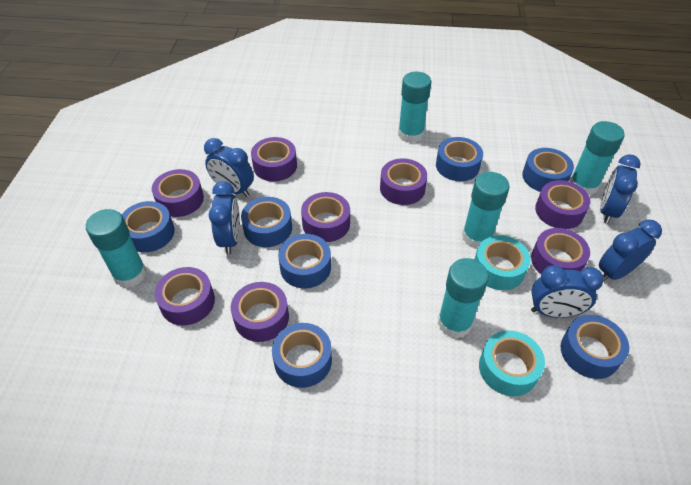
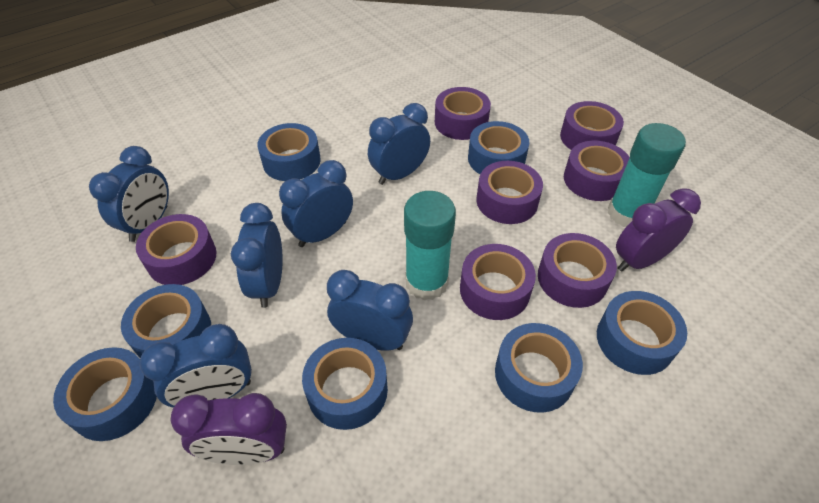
blue clock: [204,138,254,197] [209,181,240,254] [531,265,604,318] [599,219,662,282] [600,154,641,224] = 5 -> [89,146,169,242] [140,324,252,408] [231,203,283,308] [279,160,353,247] [327,270,413,351] [368,103,430,185] = 6
purple clock: none = 0 -> [170,393,287,465] [616,188,701,271] = 2
purple tape: [152,169,204,217] [154,267,215,326] [231,282,289,342] [251,137,297,181] [301,192,350,242] [380,158,427,205] [531,228,590,274] [535,180,590,229] = 8 -> [136,214,217,285] [435,87,491,140] [460,244,536,320] [476,161,543,224] [538,233,617,308] [560,101,624,150] [564,141,630,201] = 7
turquoise glue stick: [86,209,146,288] [398,72,431,143] [438,258,489,338] [462,172,510,249] [569,121,625,195] = 5 -> [404,191,456,300] [608,123,686,227] = 2
turquoise tape: [474,235,530,290] [479,330,545,396] = 2 -> none = 0

